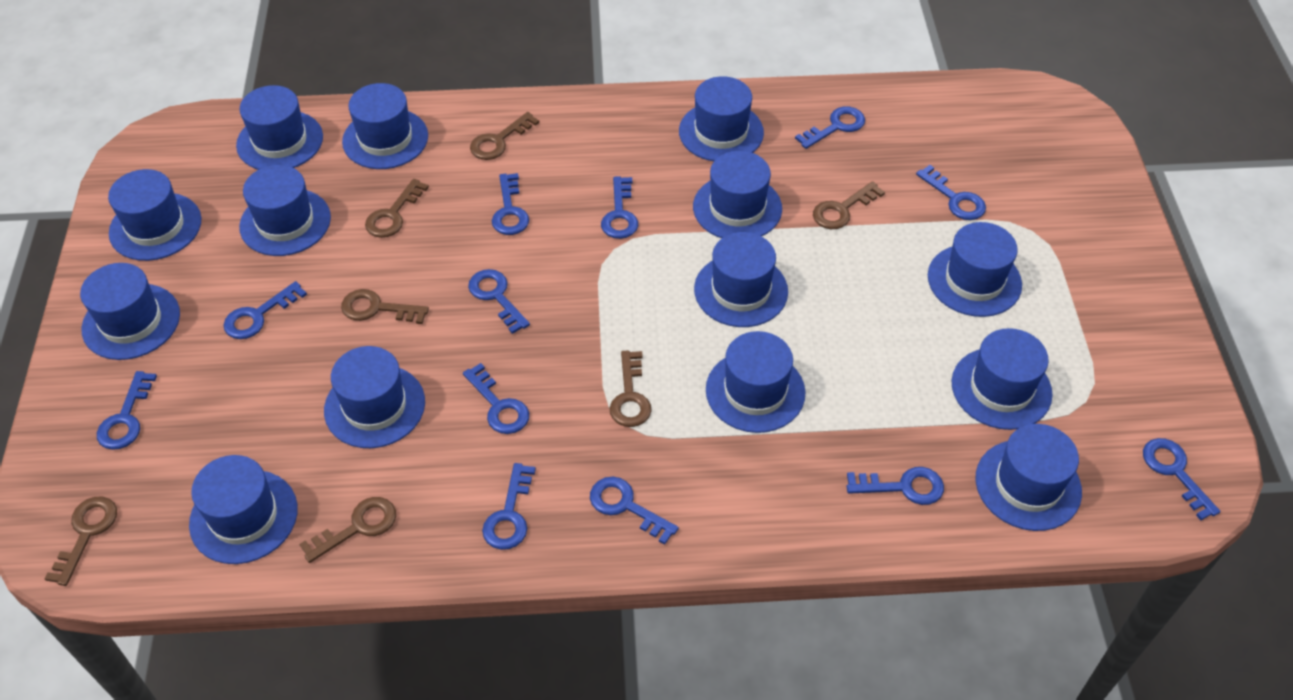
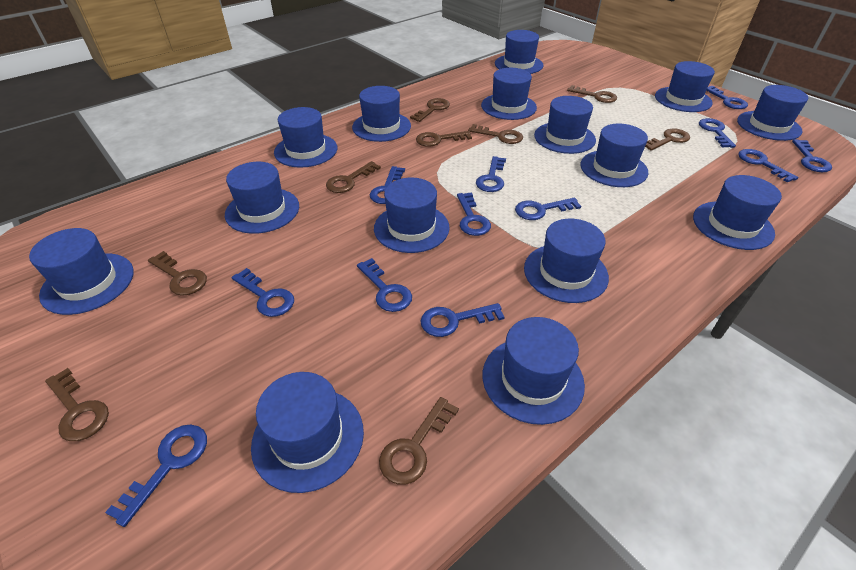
blue hat: [80,263,180,360] [108,169,201,261] [189,455,298,564] [236,85,323,170] [239,165,331,256] [324,346,425,448] [342,83,428,169] [679,76,764,161] [693,151,782,238] [694,232,788,327] [706,331,805,433] [928,222,1022,317] [952,328,1053,430] [976,424,1082,531] = 14 -> [29,228,134,315] [225,162,299,234] [251,372,364,493] [274,107,337,168] [352,86,411,142] [374,178,450,253] [481,68,537,120] [483,317,585,425] [495,30,543,74] [524,219,609,303] [534,96,596,154] [581,124,649,187] [655,61,715,112] [693,175,782,250] [737,85,808,141] = 15
brown key: [45,497,117,586] [299,497,396,563] [341,289,429,324] [365,179,429,238] [470,112,539,160] [610,350,652,427] [813,181,885,229] = 7 -> [45,368,109,441] [148,251,207,296] [326,161,381,193] [379,397,459,485] [410,98,450,122] [416,131,472,147] [468,124,523,144] [567,85,617,103] [645,128,690,151] = 9

